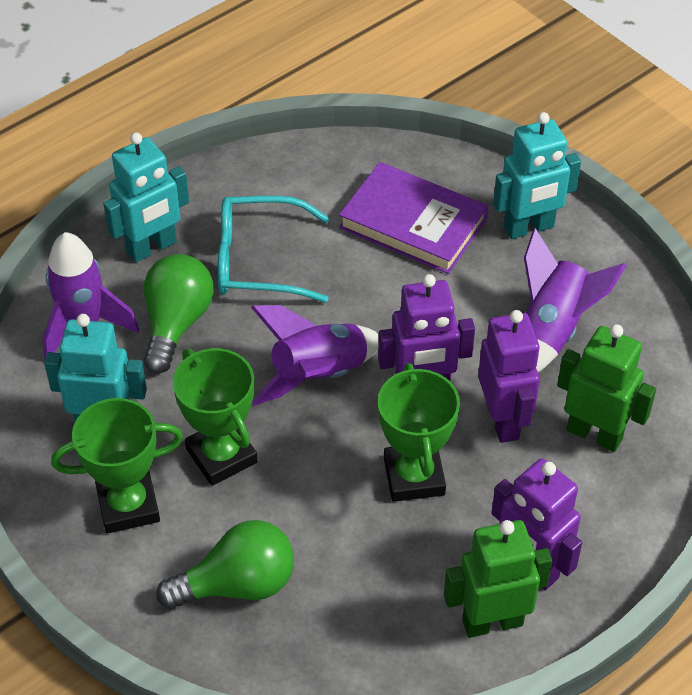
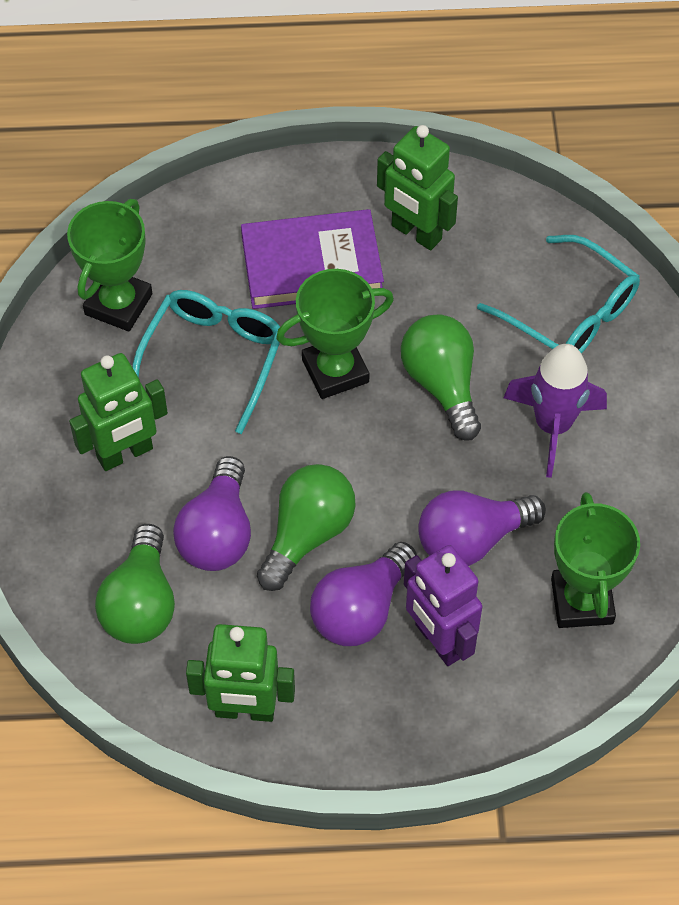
green light bulb: [144,254,214,374] [157,520,294,609] = 2 -> [95,524,175,644] [257,464,356,591] [401,314,481,440] = 3
green robot: [444,520,552,638] [557,324,656,452] = 2 -> [69,353,168,471] [186,624,295,722] [377,125,458,250] = 3
purple light bulb: none = 0 -> [173,456,251,571] [310,542,417,646] [418,490,546,566] = 3
purple robot: [378,274,475,381] [478,310,540,443] [491,458,582,590] = 3 -> [404,545,482,666] = 1
purple rocket: [42,232,139,361] [251,305,379,406] [524,228,627,373] = 3 -> [503,344,607,478] = 1
turquoise glasses: [218,196,330,302] = 1 -> [132,290,280,434] [477,235,640,354] = 2
turquoise robot: [44,314,147,421] [103,132,189,262] [493,112,581,239] = 3 -> none = 0

